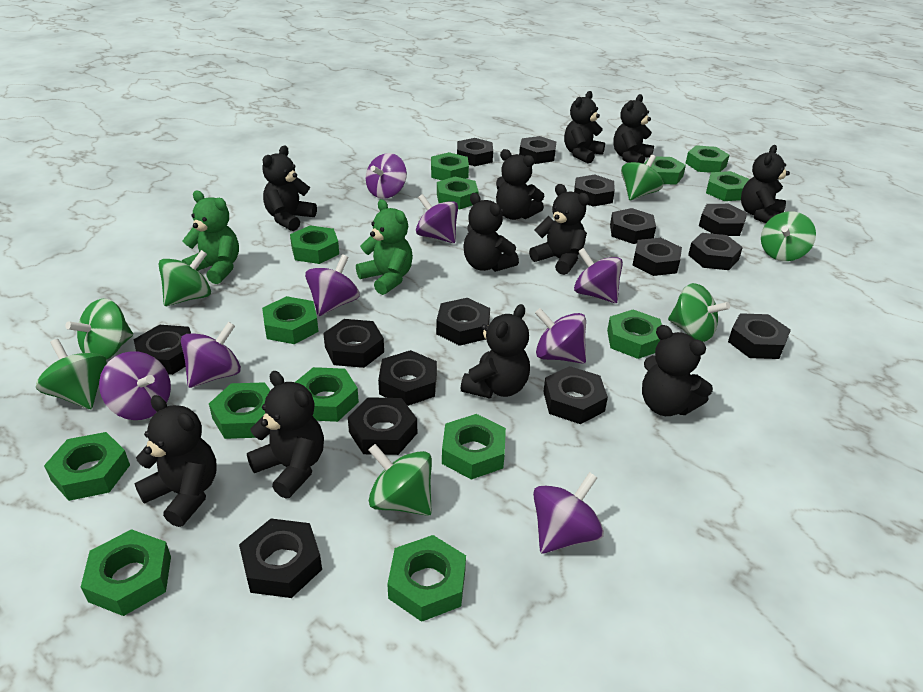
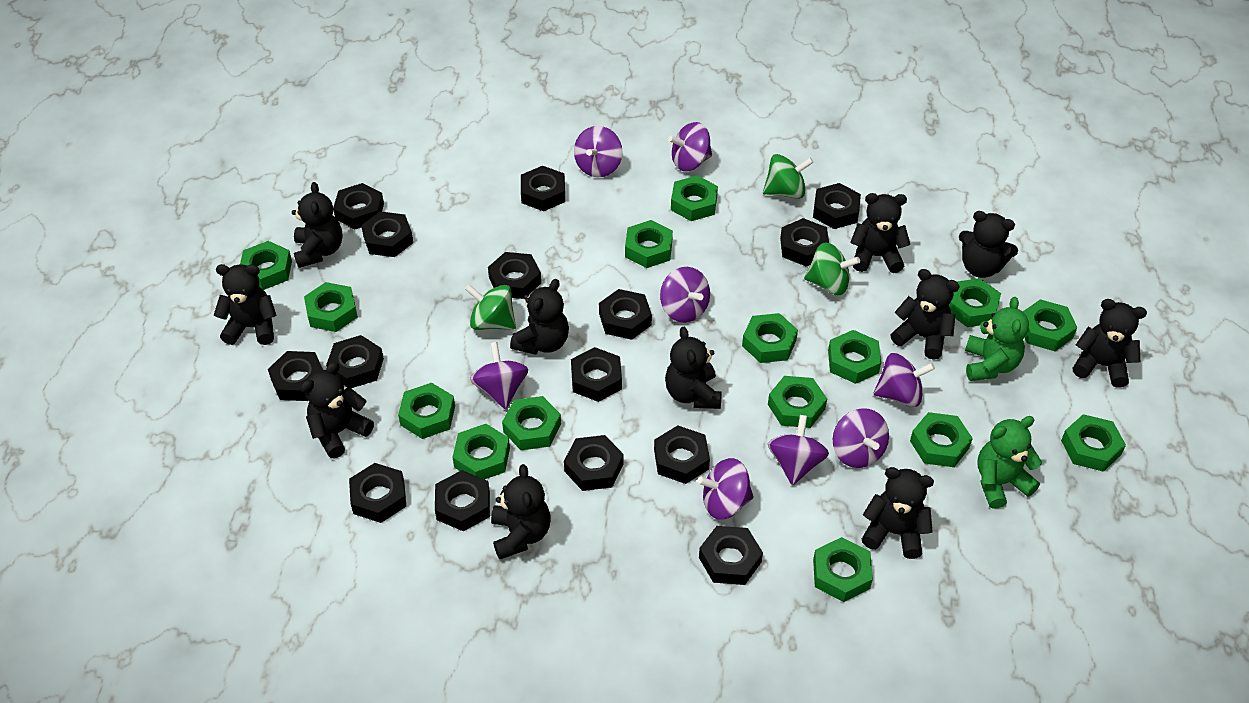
green nut: [44,432,130,501] [81,529,171,616] [209,382,270,439] [262,296,319,344] [290,225,339,264] [295,367,359,422] [387,535,466,622] [431,152,469,180] [437,177,479,210] [442,414,506,480] [607,309,662,359] [644,156,686,185] [686,145,729,173] [706,171,749,201] = 14 -> [240,241,292,290] [304,282,358,332] [398,383,455,439] [452,424,510,480] [502,396,561,450] [625,220,673,268] [671,175,718,221] [742,313,798,363] [768,376,827,428] [813,537,873,602] [828,330,881,384] [910,412,973,467] [949,278,1001,327] [1023,299,1077,351] [1061,414,1126,472] = 15
green spinning top: [36,339,107,409] [66,299,133,360] [159,250,211,306] [368,444,432,516] [621,155,663,200] [668,283,730,342] [761,211,816,261] = 7 -> [465,284,516,330] [763,154,814,199] [804,243,860,295] = 3

